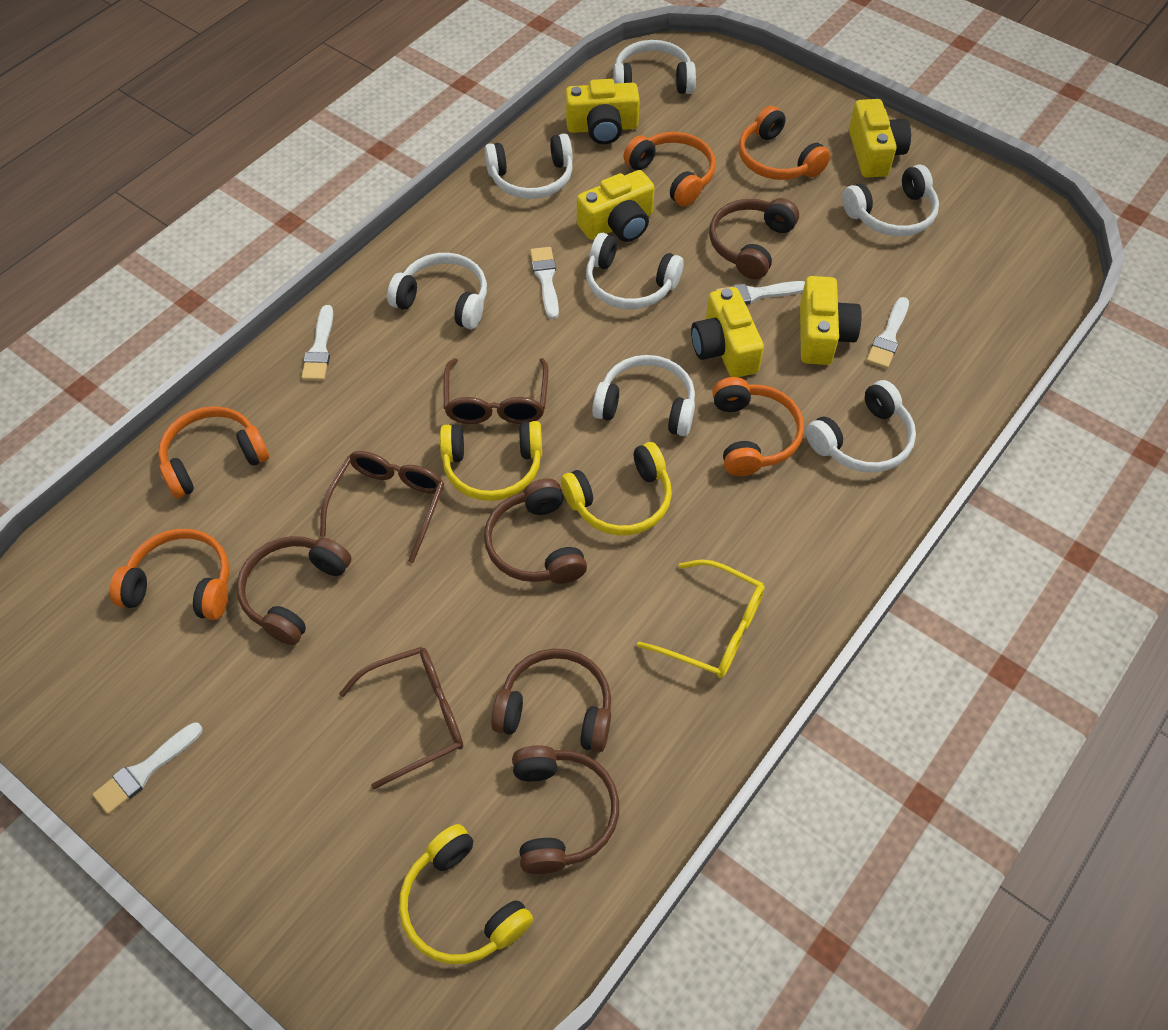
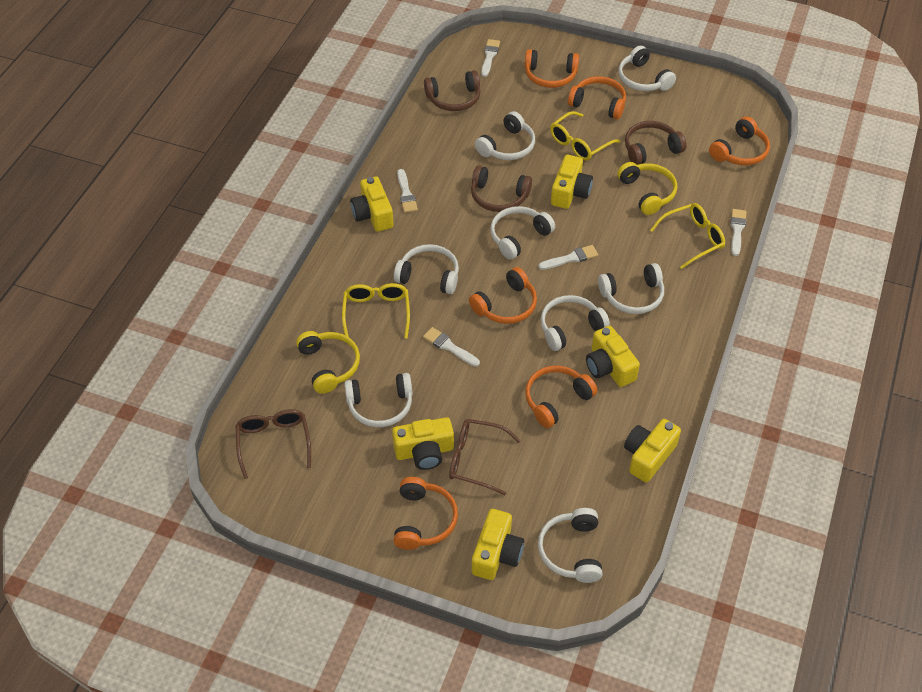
brown glasses: [320,451,445,563] [339,647,463,790] [444,358,548,424] = 3 -> [235,409,311,479] [449,419,521,495] = 2
brown headphones: [237,536,352,645] [484,479,587,584] [491,648,611,752] [512,745,619,874] [709,198,799,279] = 5 -> [424,70,481,111] [471,166,532,212] [625,121,687,165] = 3
orange headphones: [110,529,230,620] [158,406,269,498] [623,132,716,207] [713,377,804,476] [739,106,831,180] = 5 -> [393,477,458,550] [469,267,537,324] [525,49,579,88] [525,366,597,428] [568,76,626,120] [709,116,770,165] = 6
white headphones: [387,253,487,329] [485,133,573,199] [586,233,684,309] [592,355,695,436] [613,40,696,94] [806,380,916,472] [842,165,939,236] = 7 -> [344,373,412,427] [394,244,459,294] [475,111,535,160] [490,206,555,260] [538,508,602,583] [540,295,610,351] [598,263,664,314] [618,46,676,91] = 8
yellow camera: [565,79,640,144] [577,170,655,242] [691,287,764,377] [800,276,862,365] [849,99,911,178] = 5 -> [350,176,393,232] [392,417,454,470] [472,509,524,580] [551,155,593,209] [586,326,640,387] [624,419,681,483] = 6
yellow glasses: [637,559,765,678] = 1 -> [342,283,410,339] [550,111,621,161] [650,203,725,269] = 3
yellow headphones: [399,824,533,964] [440,421,542,501] [561,442,672,535] = 3 -> [296,331,360,394] [617,162,677,215] = 2

